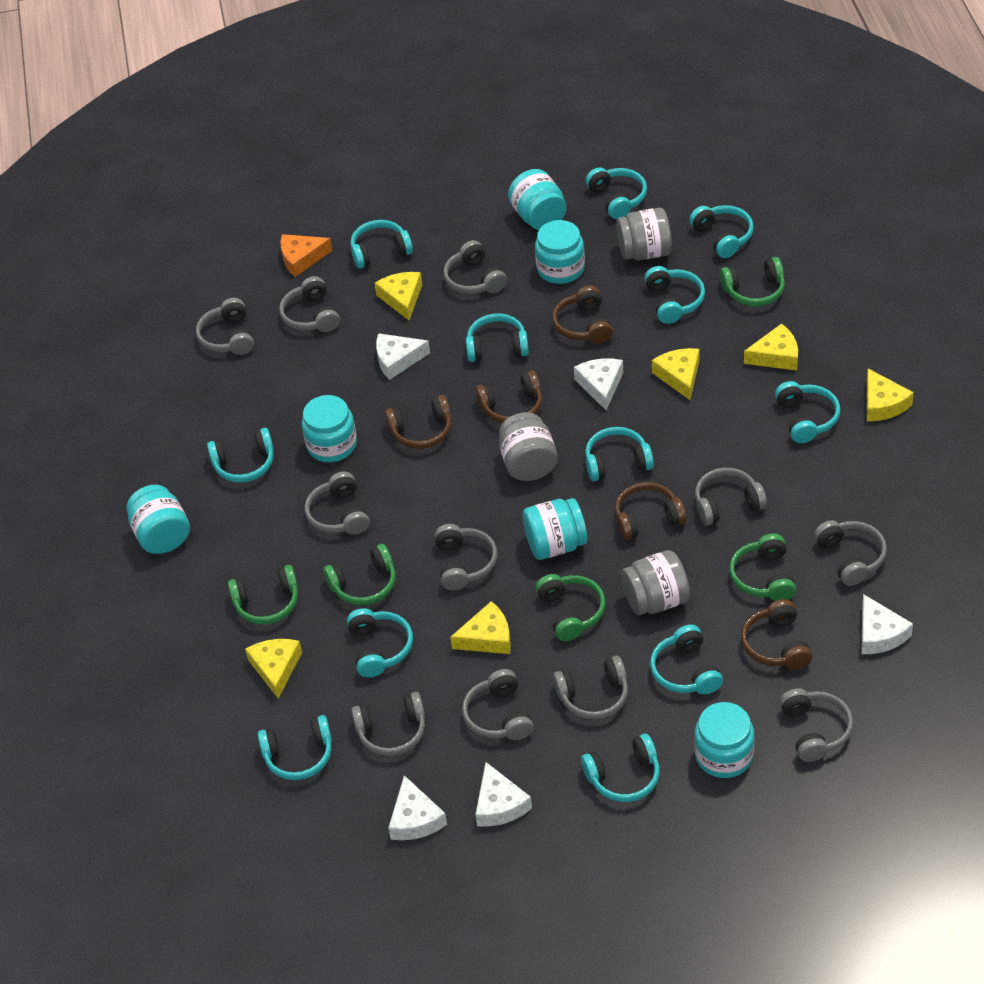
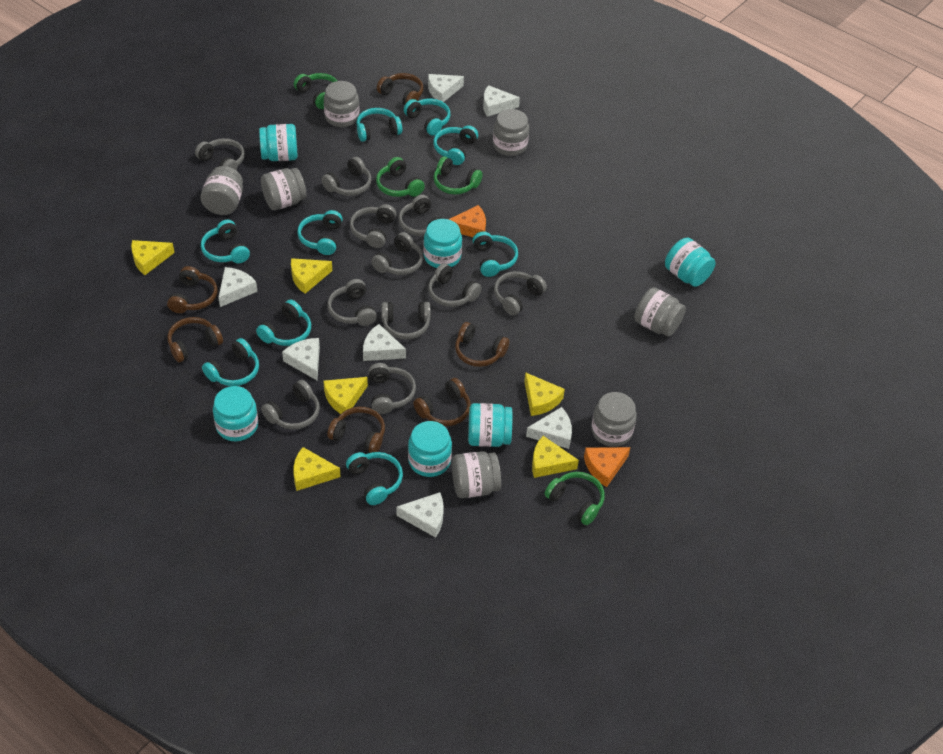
brown headphones: [385,395,451,449] [475,370,542,423] [552,286,613,344] [615,482,686,540] [741,599,812,669] = 5 -> [167,266,218,313] [167,317,223,363] [327,407,385,453] [377,73,423,106] [413,378,471,426] [455,322,509,367] = 6
green headphones: [228,565,298,625] [323,544,396,605] [535,574,606,641] [720,257,785,307] [729,533,796,601] = 5 -> [294,73,337,109] [376,157,425,197] [433,156,483,195] [545,472,605,525] = 4
grey jar: [499,412,558,481] [616,208,672,260] [621,550,690,615] = 3 -> [200,166,243,215] [261,168,307,210] [324,81,359,127] [452,451,501,498] [493,109,529,156] [591,392,637,447] [634,287,686,337] = 7
orange cheese: [280,234,332,277] = 1 -> [449,205,486,237] [584,447,630,487] = 2
turquoise headphones: [207,428,274,483] [258,715,332,780] [347,608,413,677] [350,220,413,269] [466,314,529,362] [581,734,660,802] [585,427,654,481] [586,167,647,219] [644,266,705,324] [650,624,723,694] [689,205,754,258] [775,381,840,443] = 12 -> [201,220,250,263] [202,338,259,386] [256,300,311,346] [297,210,343,255] [346,452,403,505] [356,108,402,142] [404,99,450,136] [433,125,478,165] [472,231,518,277] = 9
white cheese: [376,333,430,380] [388,775,447,840] [475,762,532,827] [574,359,623,410] [862,594,913,654] = 5 -> [218,267,258,307] [282,338,320,380] [363,324,406,361] [396,492,444,538] [428,74,464,102] [483,85,520,117] [526,407,572,449] = 7

